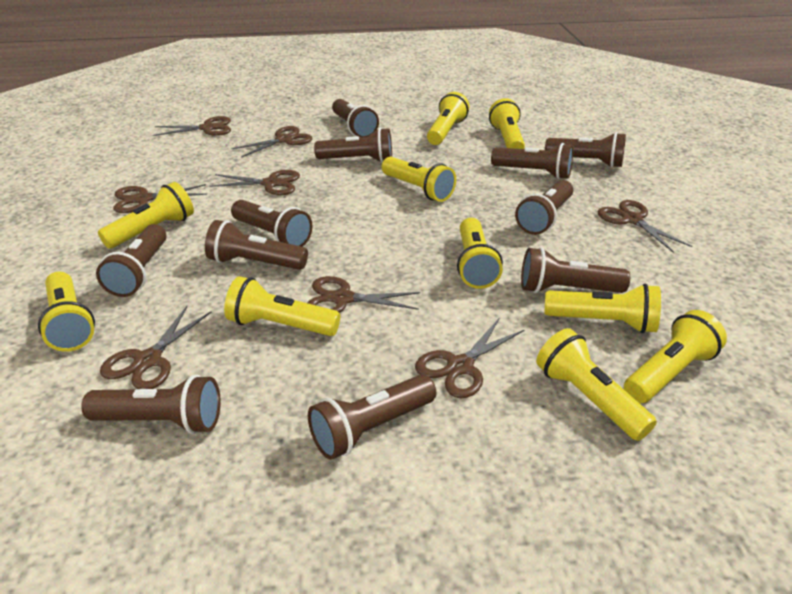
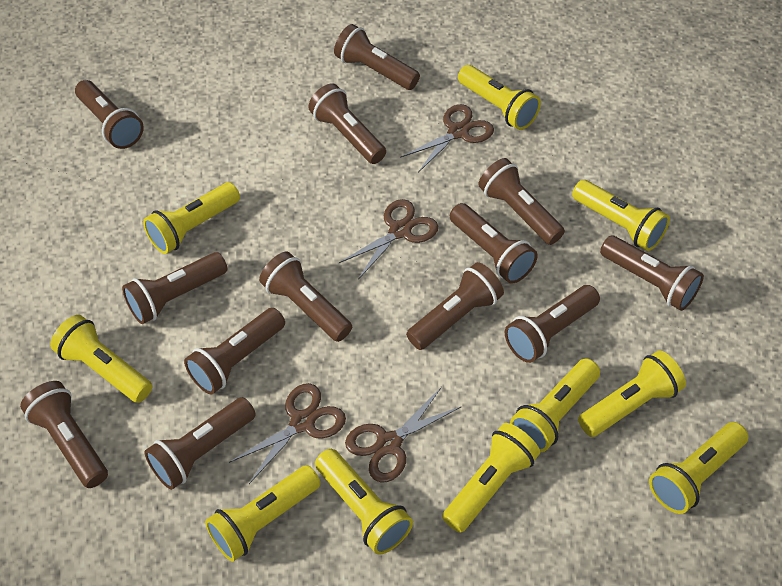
brown flashlight: [81,375,221,434] [96,224,167,297] [205,220,308,270] [231,200,312,247] [308,374,436,460] [314,128,392,162] [332,99,379,138] [491,143,573,179] [515,180,573,235] [521,247,630,293] [545,132,626,168] = 11 -> [20,381,108,488] [75,80,144,149] [122,252,227,324] [144,397,256,490] [184,308,285,394] [259,252,352,342] [308,83,386,164] [334,24,420,90] [406,262,504,350] [450,203,538,284] [478,158,565,245] [505,285,600,363] [600,236,704,311] = 13
brown scissors: [100,306,211,389] [113,184,207,213] [153,116,231,136] [209,170,300,195] [231,126,313,158] [307,276,420,313] [415,319,524,398] [597,200,692,253] = 8 -> [229,383,346,484] [339,199,438,280] [345,387,462,482] [400,104,494,173] = 4

